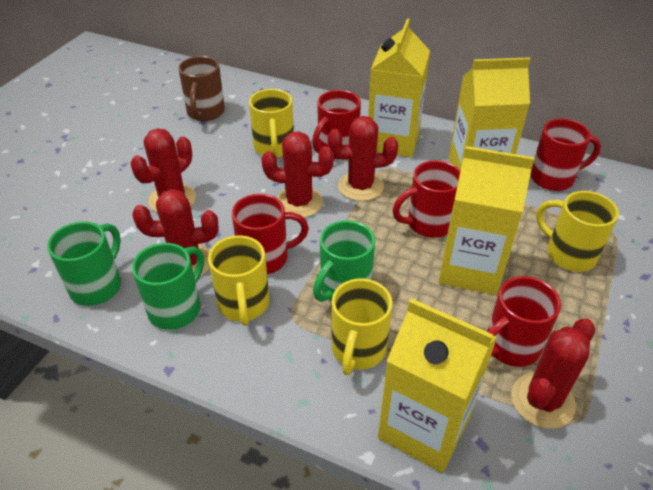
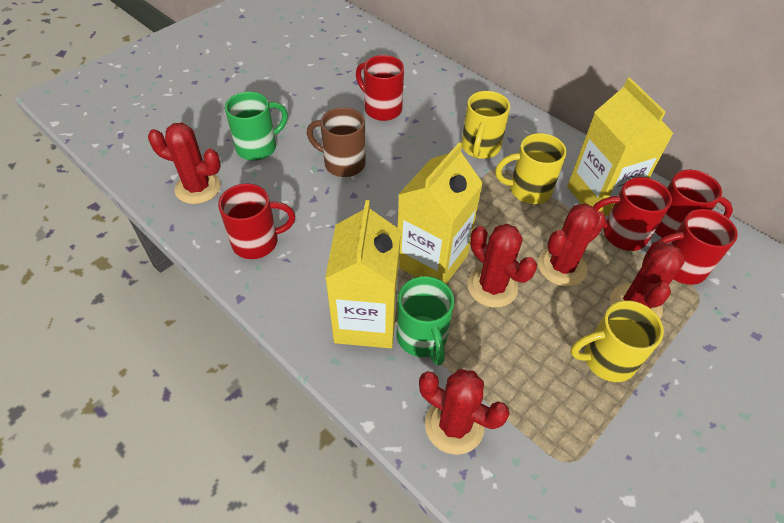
green mug: [47,221,121,306] [132,243,204,330] [313,220,375,302] = 3 -> [225,92,288,161] [396,276,454,365] = 2
yellow carton: [368,19,430,157] [378,298,497,473] [439,146,535,295] [449,57,530,170] = 4 -> [325,200,401,348] [397,142,483,284] [567,78,674,216] = 3
yellow mug: [208,235,269,326] [249,89,294,157] [331,278,393,375] [536,191,619,272] = 4 -> [462,91,510,159] [495,133,567,204] [571,300,664,382] = 3

